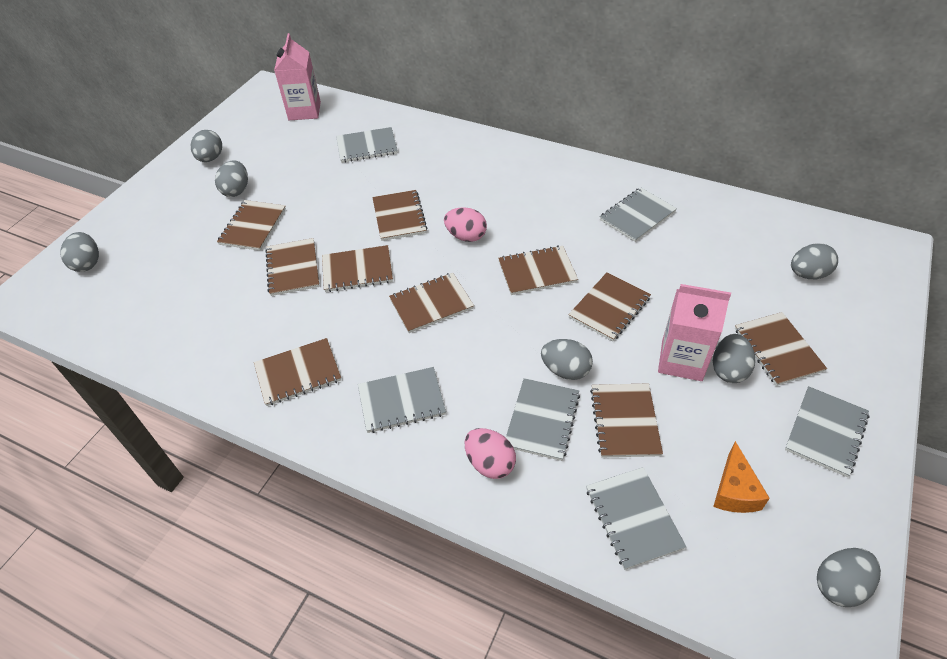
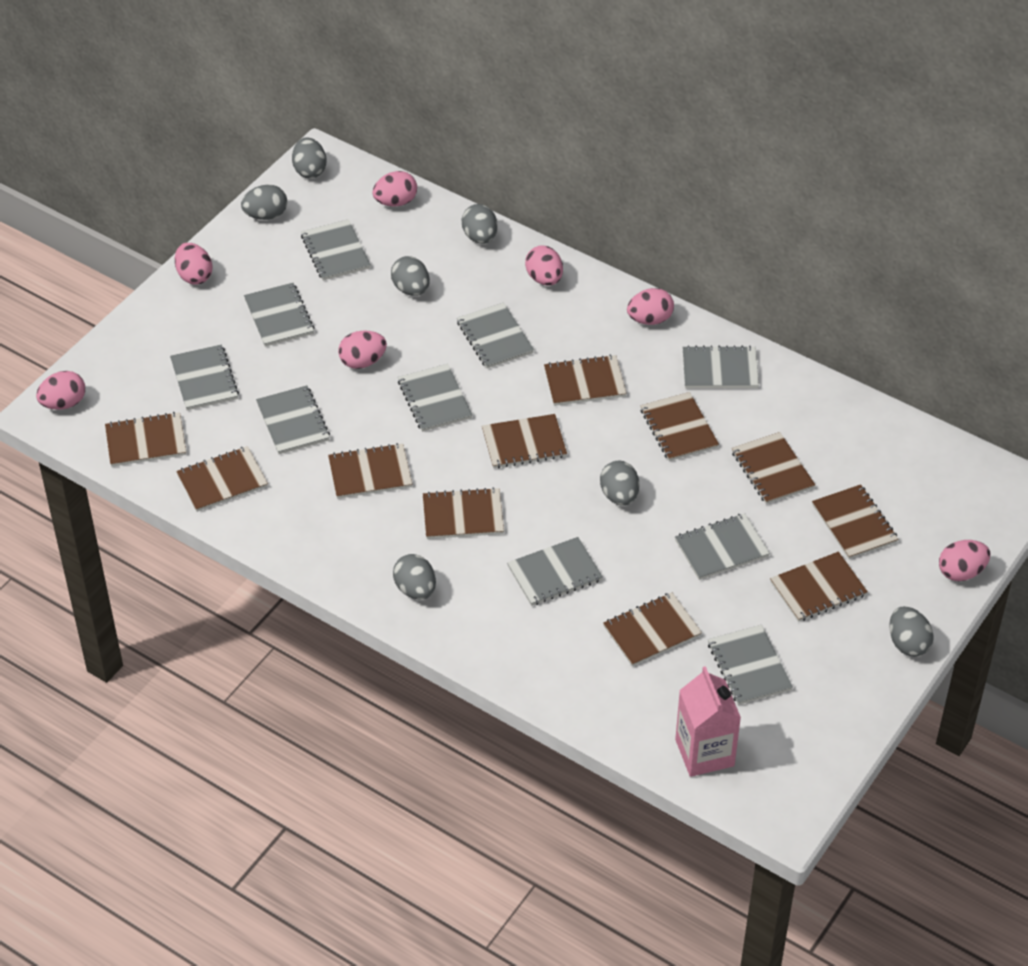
brown notebook: [217,200,286,251] [254,338,341,406] [265,238,320,296] [322,245,393,292] [372,190,428,241] [389,273,474,333] [498,245,578,295] [568,273,651,341] [590,383,663,457] [735,312,827,386] = 10 -> [105,412,186,467] [176,446,268,512] [328,443,412,499] [423,487,504,539] [482,414,567,468] [544,355,627,406] [603,593,702,666] [640,392,719,461] [732,432,815,504] [770,552,868,622] [812,484,898,559] = 11
grey notebook: [336,127,398,163] [358,367,446,433] [506,378,580,461] [586,467,686,570] [600,187,677,242] [785,386,870,477] = 6 -> [170,344,239,410] [244,283,315,347] [256,385,330,454] [301,219,371,280] [398,364,472,432] [457,302,534,368] [507,537,603,606] [675,513,770,580] [683,345,759,388] [708,625,793,705] = 10
orange cheese: [713,441,770,513] = 1 -> none = 0
pink carton: [274,33,321,120] [658,284,731,381] = 2 -> [675,666,741,777] = 1
pink egg: [444,207,487,242] [465,428,516,479] = 2 -> [36,371,85,410] [175,243,213,285] [338,330,387,369] [372,171,417,207] [525,245,563,286] [627,288,674,325] [939,540,990,581] = 7

